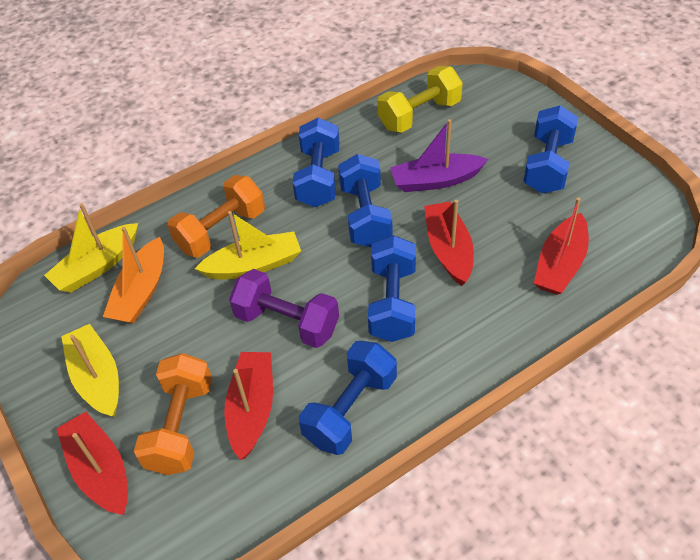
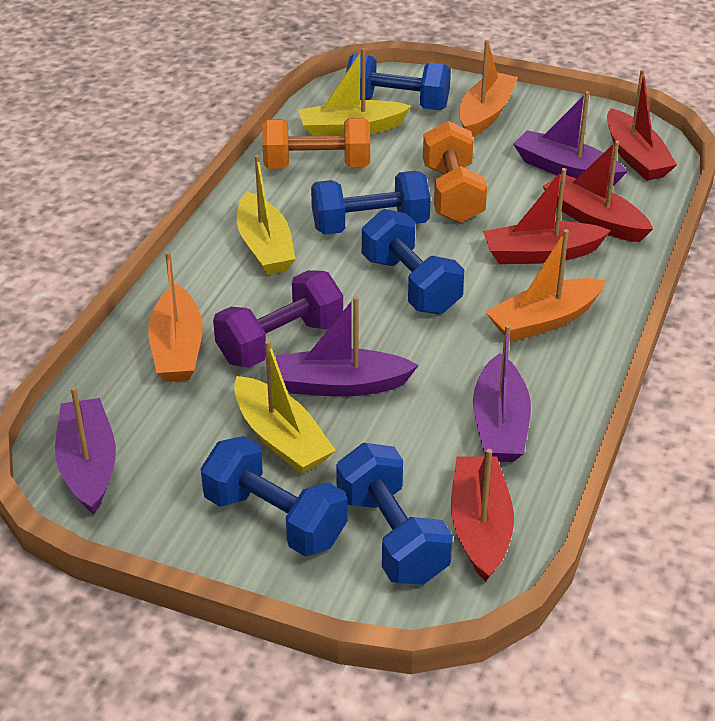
orange boat: [103,227,164,324] = 1 -> [148,252,203,382] [459,40,518,137] [485,229,606,342] = 3
purple boat: [390,119,488,192] = 1 -> [55,387,116,514] [276,296,419,397] [473,325,531,462] [513,91,628,186] = 4
yellow dumbbell: [377,66,463,133] = 1 -> none = 0

